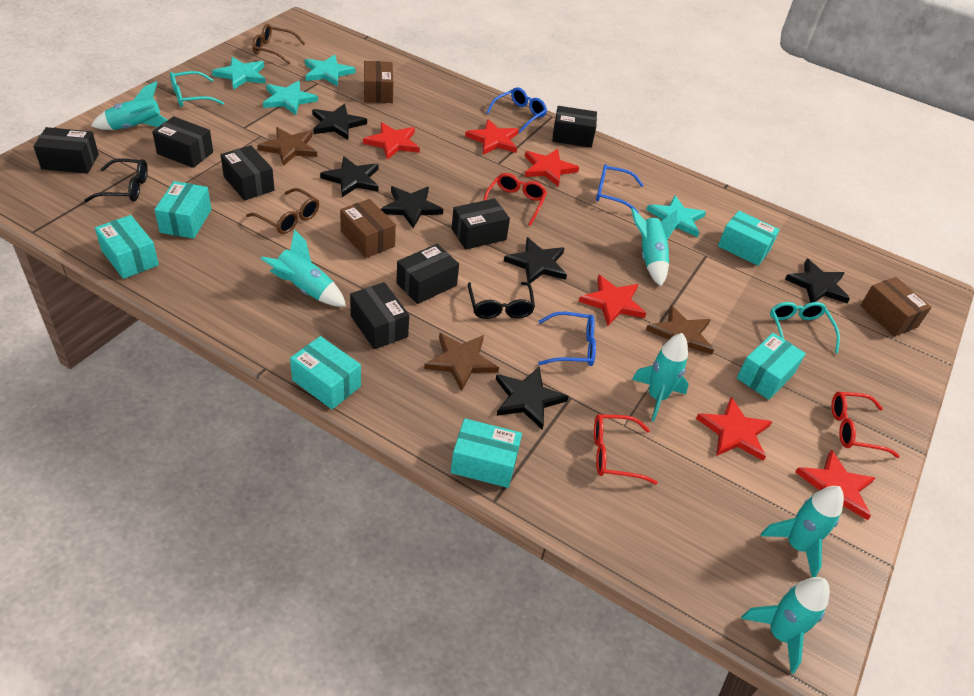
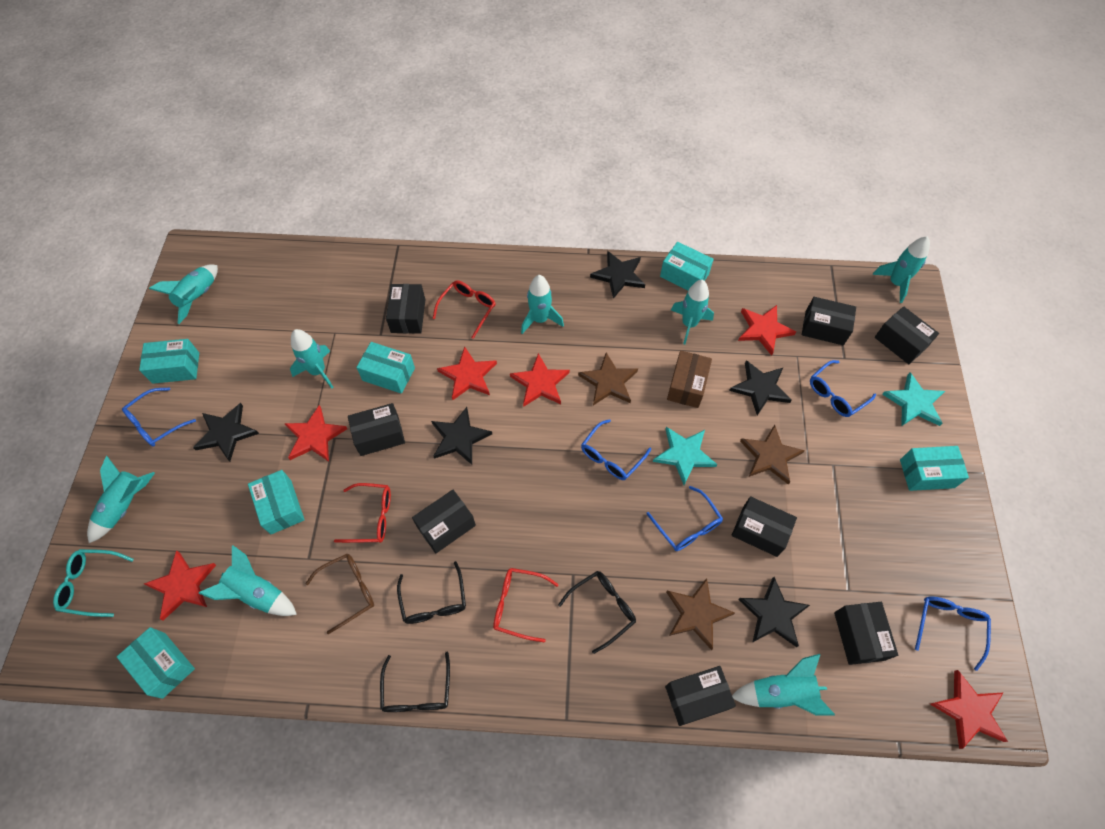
black box: [33,127,99,174] [152,116,213,168] [221,145,275,201] [350,282,409,349] [396,244,459,304] [452,198,510,250] [552,106,597,148] = 7 -> [348,403,405,456] [386,284,425,334] [412,490,476,553] [665,666,736,726] [732,496,797,557] [802,297,856,345] [834,602,898,665] [875,306,939,364] = 8
black glasses: [84,158,148,202] [467,282,535,319] = 2 -> [380,652,450,712] [397,561,466,624] [558,571,636,654] = 3
black star: [312,104,367,140] [320,156,379,197] [381,186,443,228] [496,367,569,430] [504,237,567,283] [785,259,850,303] = 6 -> [193,403,259,461] [431,407,492,465] [590,251,645,299] [729,360,792,415] [738,577,810,647] = 5
blue glasses: [486,87,547,133] [538,312,596,366] [596,164,643,213] = 3 -> [122,388,196,446] [581,419,651,480] [646,486,723,551] [810,360,876,417] [915,596,991,671] = 5
brown box: [340,199,396,258] [364,61,393,103] [860,277,932,337] = 3 -> [667,351,712,408] = 1
brown glasses: [246,188,319,234] [252,24,305,64] = 2 -> [305,554,374,634] = 1
turquoise glasses: [170,71,224,107] [770,302,840,353] = 2 -> [53,549,134,617] = 1
turquoise rocket: [91,81,167,130] [260,229,346,307] [631,208,678,286] [632,333,689,421] [741,577,830,674] [761,486,844,578] = 6 -> [87,456,155,543] [149,264,218,324] [198,545,297,616] [290,329,333,388] [521,275,564,334] [671,280,714,344] [732,654,835,716] [872,236,930,303] = 8
turquoise star: [212,57,266,90] [263,81,318,115] [305,55,356,87] [646,196,706,237] = 4 -> [653,427,717,485] [882,372,945,426] = 2

